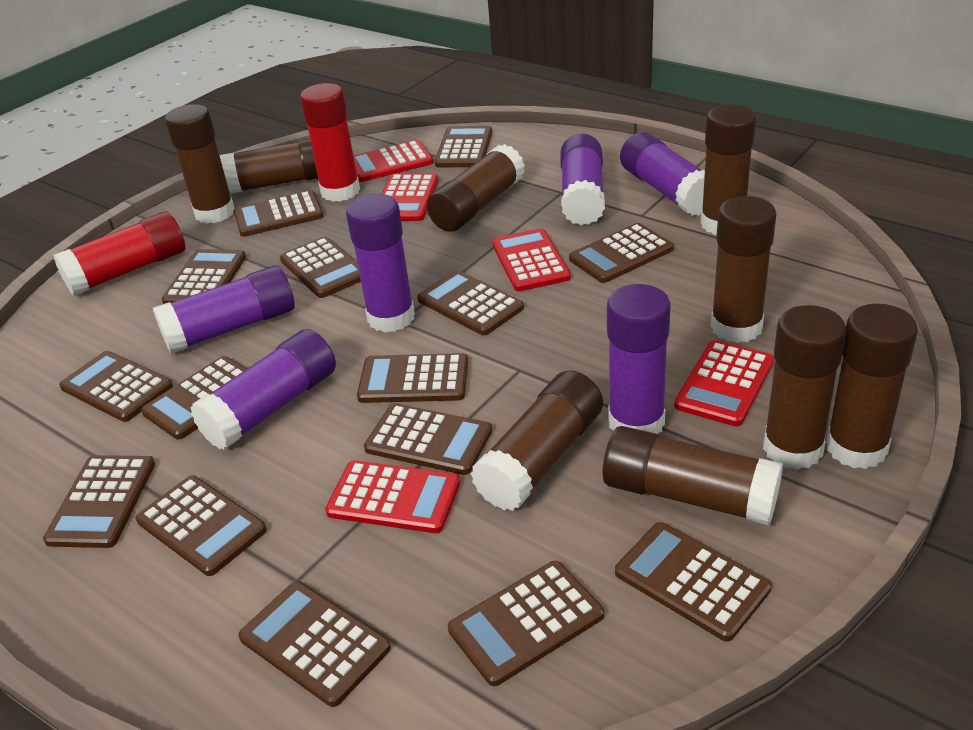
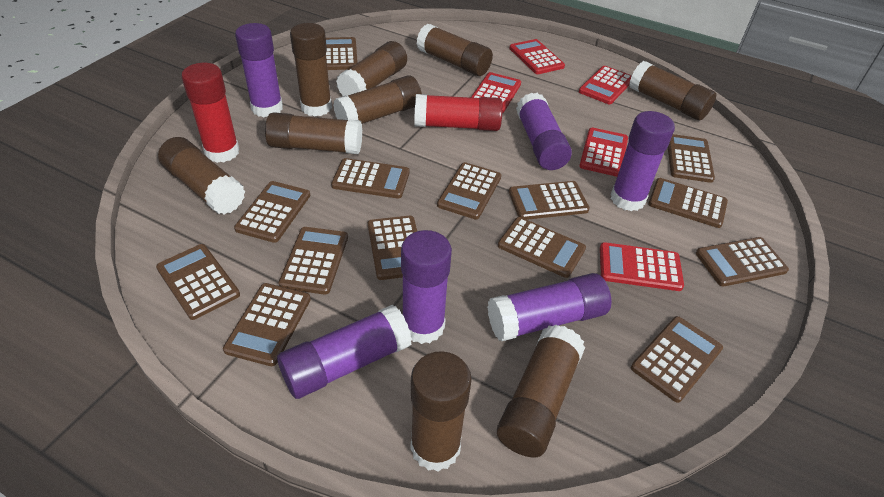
brown calculator: [43,455,155,548] [59,351,173,422] [136,476,267,576] [141,356,247,439] [161,249,246,304] [234,190,324,237] [238,581,391,707] [280,237,361,298] [357,353,468,403] [364,403,492,475] [417,270,524,335] [435,126,492,167] [448,561,604,686] [569,223,674,283] [615,522,772,642] = 15 -> [156,244,240,320] [223,283,311,366] [234,181,310,243] [279,227,348,295] [326,37,358,70] [331,158,410,198] [368,216,417,280] [437,162,501,219] [498,217,586,278] [509,181,590,220] [631,316,723,403] [648,178,728,228] [668,134,715,183] [696,237,789,287] = 14

